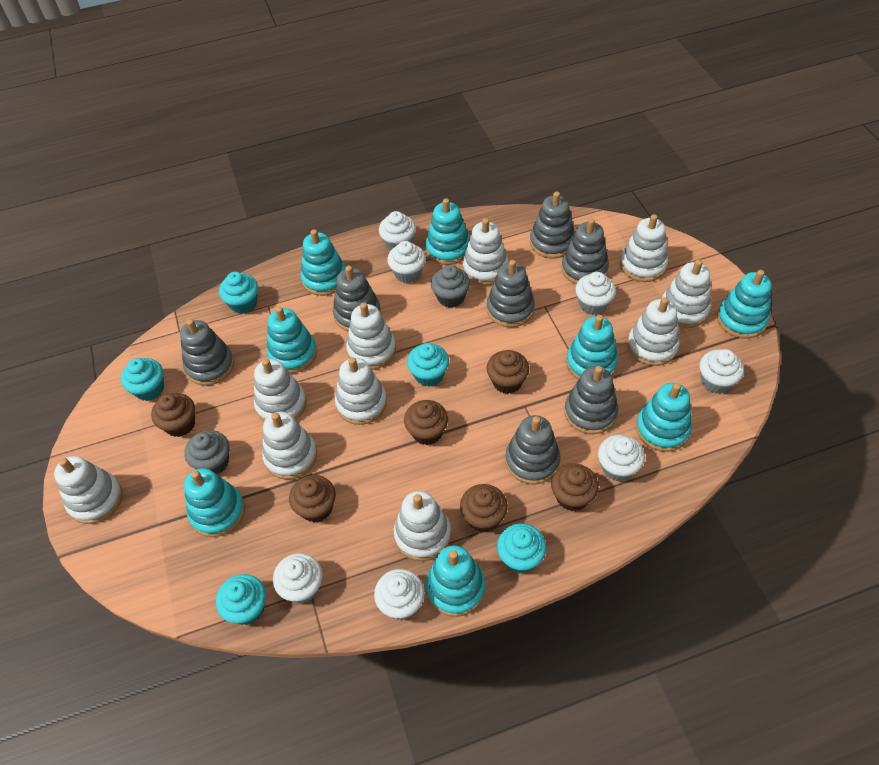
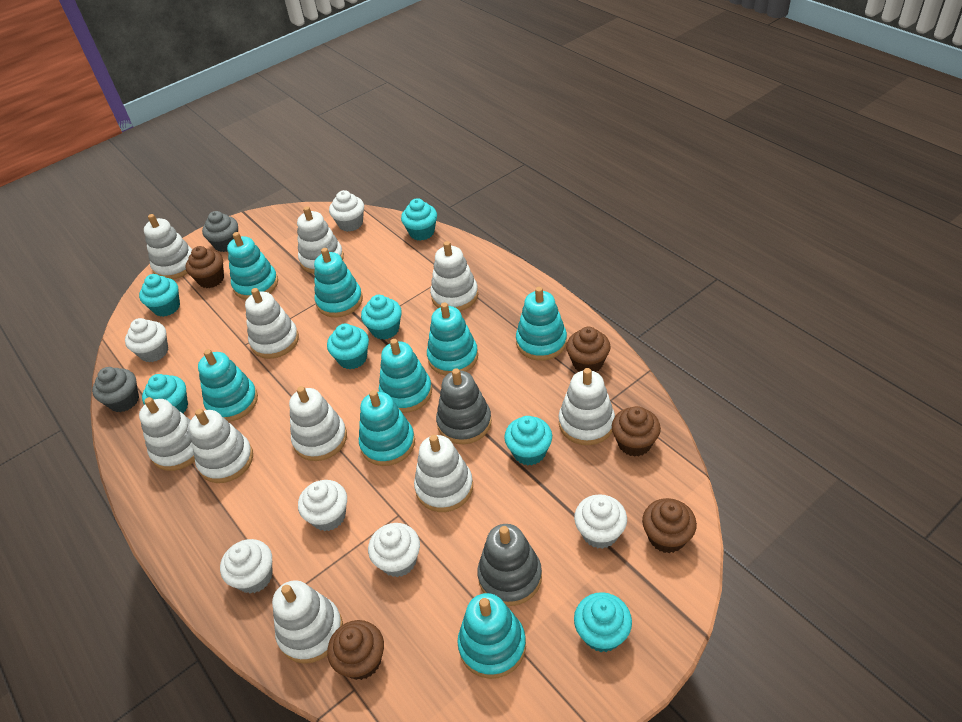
brown cupcake: [151,393,195,437] [289,475,336,522] [404,400,448,445] [460,484,508,532] [487,350,529,394] [551,463,599,511] = 6 -> [185,246,224,288] [327,620,384,680] [566,327,610,372] [612,406,661,457] [642,498,697,553] = 5
grey stacking toy: [180,319,234,386] [333,266,381,332] [487,260,535,327] [505,415,560,485] [530,192,575,259] [561,218,609,284] [564,366,618,434] = 7 -> [436,368,492,444] [477,524,542,606] = 2
turquoise cupcake: [121,358,164,401] [216,574,266,625] [219,272,258,314] [407,343,449,387] [497,523,546,573] = 5 -> [139,274,180,317] [142,374,188,414] [327,324,369,369] [361,295,402,340] [401,198,437,241] [504,416,552,466] [574,592,632,652] = 7
white cupcake: [273,553,322,604] [374,569,425,620] [379,211,416,251] [387,241,426,283] [575,272,616,315] [598,435,645,481] [699,349,744,394] = 7 -> [125,318,168,362] [220,539,273,593] [298,480,347,531] [329,190,364,232] [368,523,420,577] [574,494,627,549] = 6

